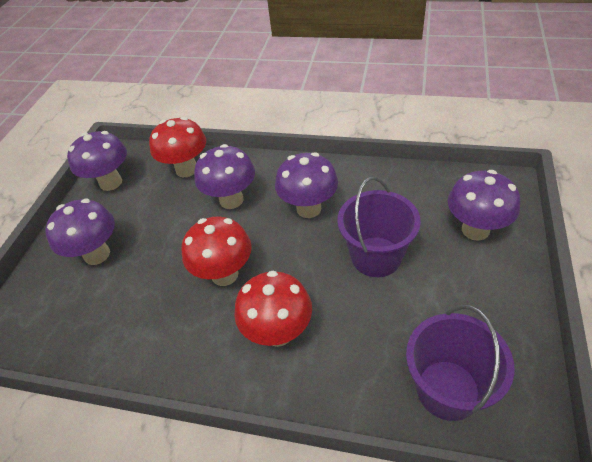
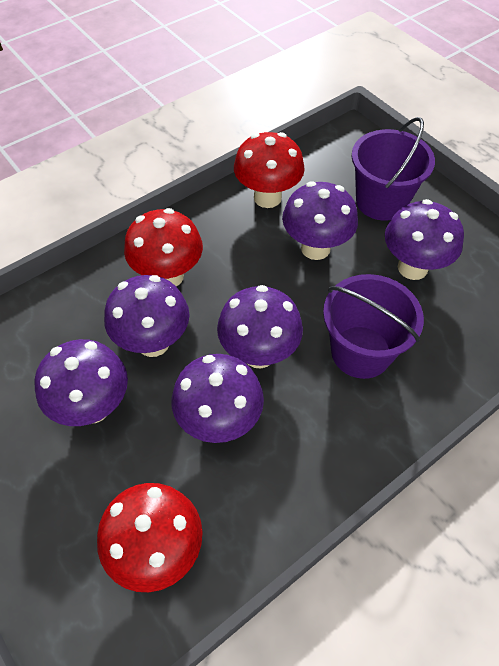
purple mushroom: [45,199,115,265] [67,131,127,191] [194,144,255,209] [275,152,338,218] [448,170,520,241] = 5 -> [35,339,128,426] [104,275,189,357] [172,354,264,443] [217,285,303,369] [282,181,358,260] [385,199,464,280] = 6

